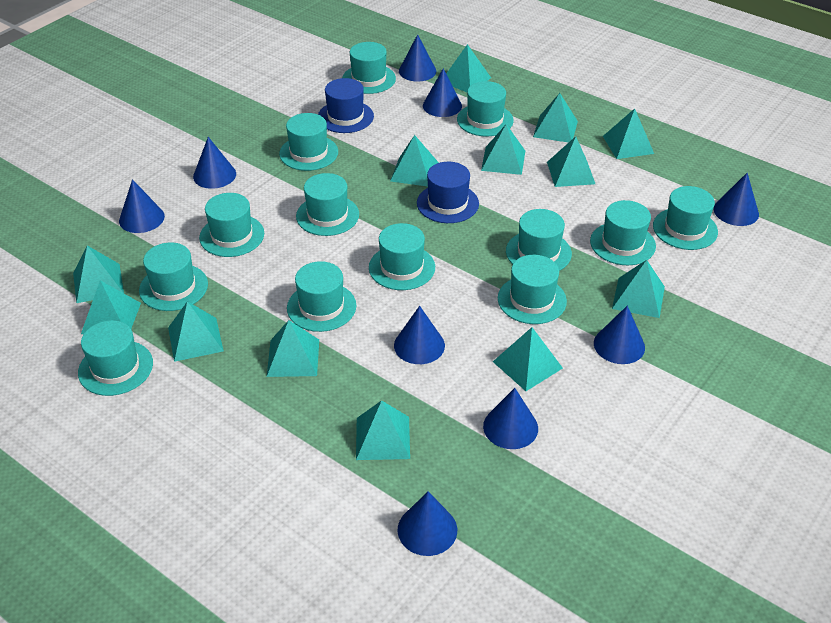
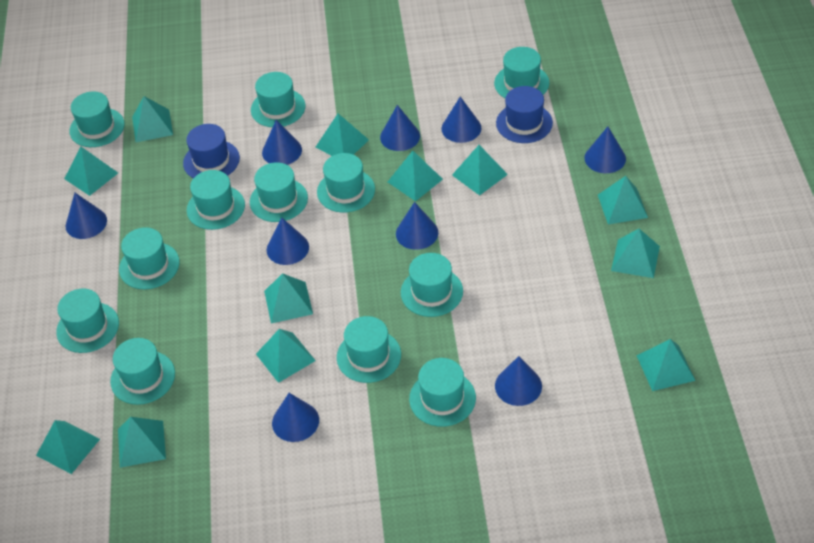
turquoise hat: [78,320,153,396] [139,242,208,311] [199,193,264,257] [279,113,338,171] [287,261,356,332] [296,173,359,236] [342,42,396,94] [369,223,435,290] [457,81,514,136] [498,255,567,324] [506,209,572,271] [590,200,656,265] [653,186,718,250] = 13 -> [56,289,119,353] [69,91,125,147] [110,338,175,405] [119,227,179,289] [187,170,245,230] [250,162,308,222] [251,72,305,127] [317,153,375,213] [337,316,401,383] [401,253,463,317] [409,358,476,427] [494,47,549,98] = 12
turquoise pyramid: [73,246,124,303] [81,281,141,334] [168,301,224,362] [267,320,319,377] [356,400,410,460] [390,135,439,187] [446,44,491,92] [481,124,525,175] [493,327,563,391] [533,93,578,143] [547,136,595,187] [603,108,654,159] [612,260,665,318] = 13 -> [36,420,100,474] [64,147,118,196] [118,417,166,468] [132,96,173,142] [256,329,316,383] [264,273,313,324] [316,114,369,156] [388,151,443,201] [452,145,508,196] [598,176,648,224] [611,229,660,278] [636,339,696,391] = 12

